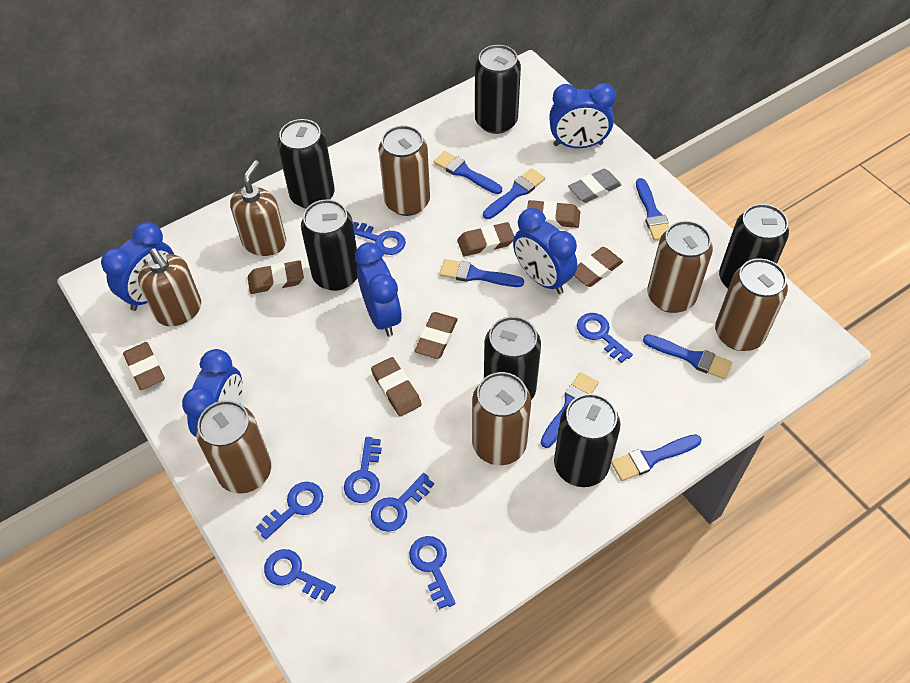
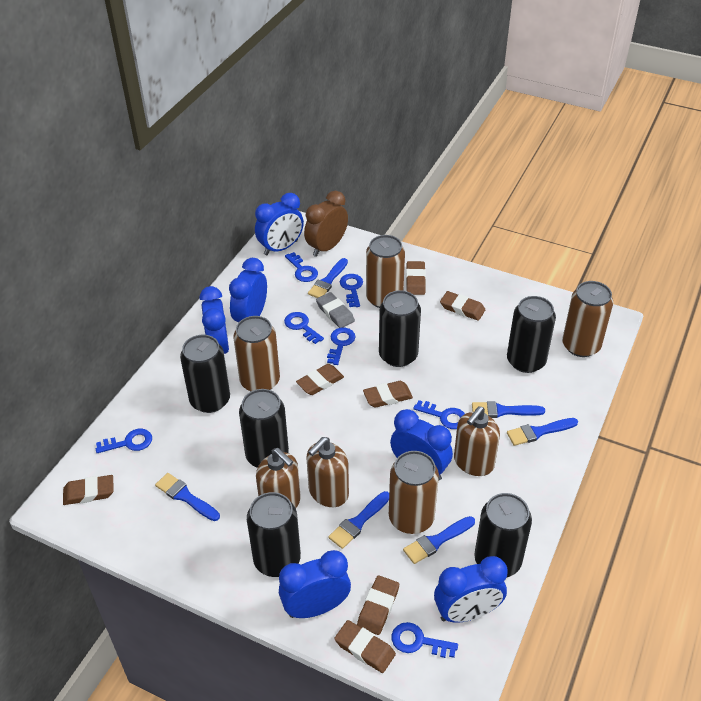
blue brush: [434,151,502,194] [439,259,524,287] [483,168,545,219] [541,372,599,448] [611,434,702,481] [636,178,669,241] [643,334,732,380] = 7 -> [155,473,220,521] [308,258,348,298] [328,491,389,549] [403,516,475,564] [472,401,545,418] [507,418,578,446] = 6
blue clock: [101,222,174,311] [182,349,243,437] [355,242,402,337] [513,208,577,294] [549,83,616,148] = 5 -> [200,286,229,354] [229,258,267,322] [255,193,304,255] [279,550,351,618] [390,409,453,481] [434,556,508,623] = 6
brown can: [196,400,271,494] [379,125,430,216] [472,372,531,465] [647,221,713,313] [715,258,788,351] = 5 -> [233,316,280,391] [366,235,405,308] [389,451,439,534] [562,281,613,357] = 4
brown clock: none = 0 -> [304,191,348,257] = 1
brown soap dispenser: [138,248,201,326] [230,160,286,256] = 2 -> [256,448,301,508] [306,437,349,507] [454,406,500,476] = 3

